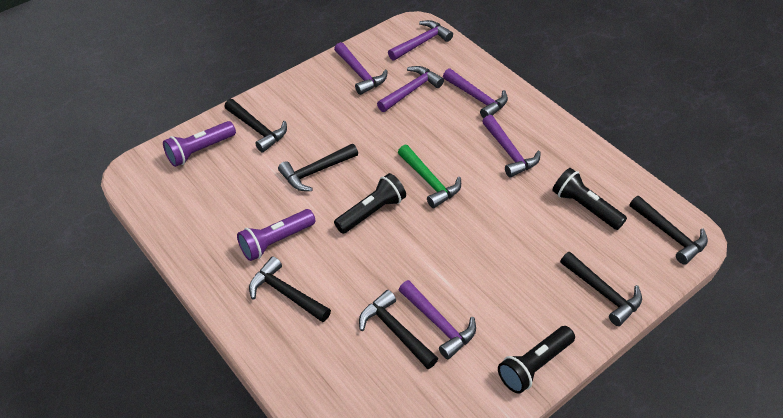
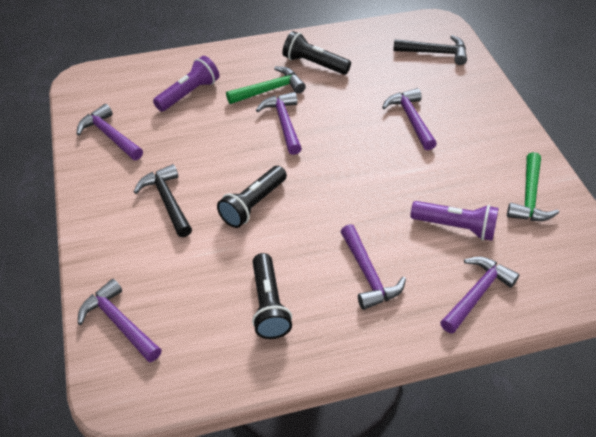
black hammer: [224,99,287,153] [249,256,331,322] [278,144,358,191] [359,290,438,369] [560,252,642,326] [630,196,708,265] = 6 -> [134,164,192,237] [393,35,467,65] = 2
green hammer: [398,145,461,208] = 1 -> [226,66,306,104] [507,152,559,221] = 2

